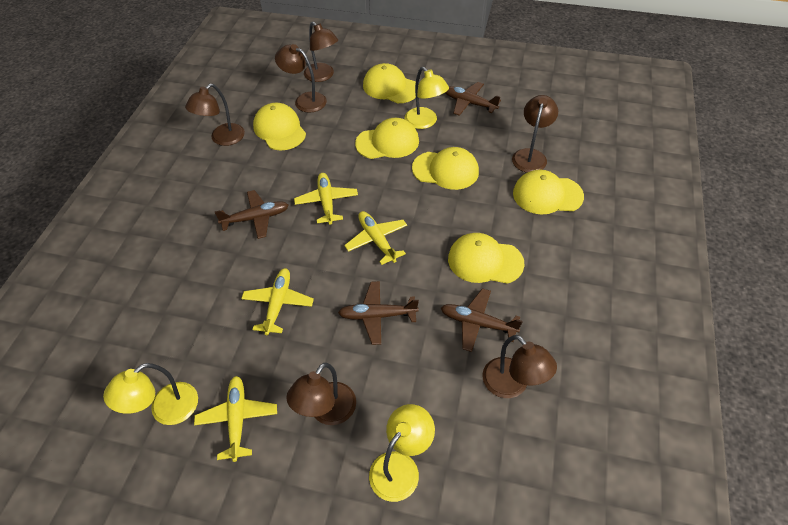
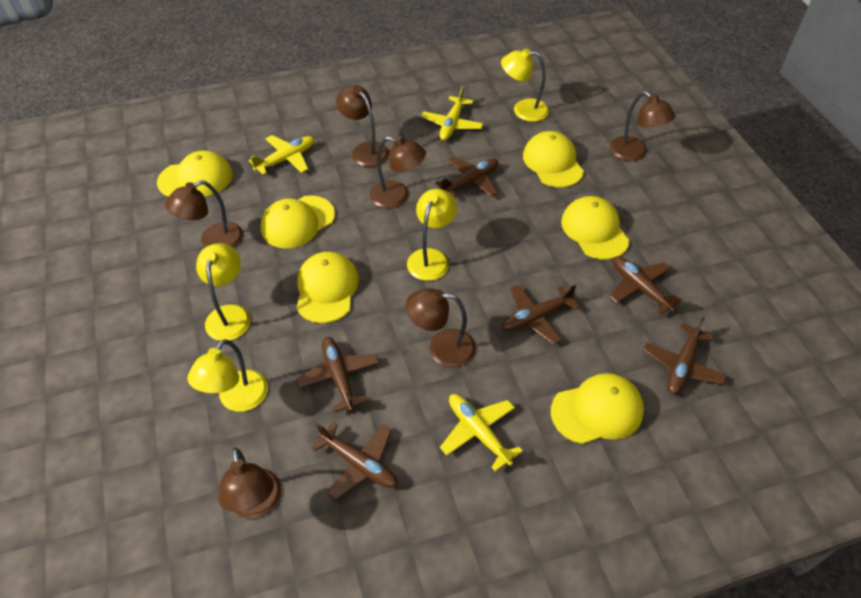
brown plane: [215,190,289,239] [338,281,419,345] [441,288,523,352] [445,82,501,116] = 4 -> [296,337,379,412] [311,422,398,500] [435,156,499,198] [501,284,580,344] [610,256,683,315] [643,317,727,395] = 6
yellow lamp: [103,363,198,425] [369,404,435,502] [405,67,449,129] = 3 -> [187,339,268,412] [196,243,251,341] [407,189,457,281] [501,48,549,122] = 4
yellow plane: [194,376,277,462] [241,268,314,335] [294,173,358,225] [344,211,407,265] = 4 -> [249,135,314,175] [421,86,483,141] [440,394,523,472] = 3

